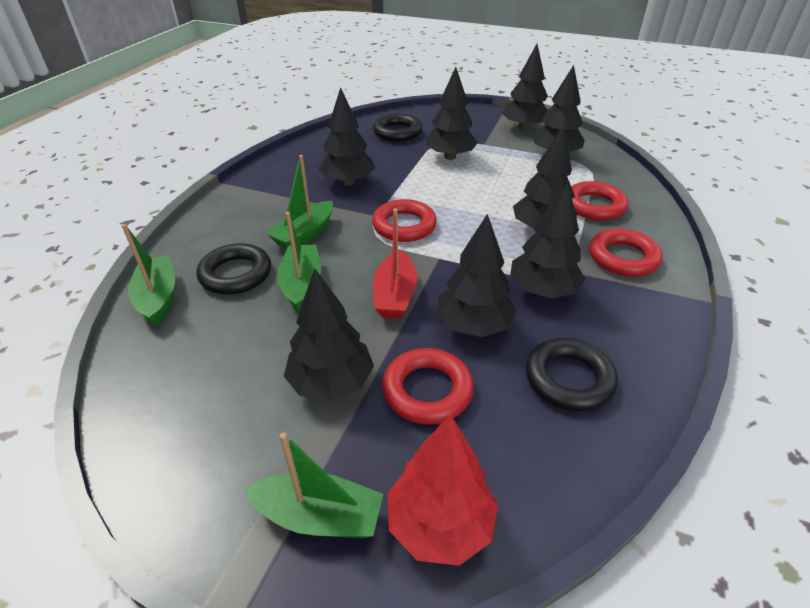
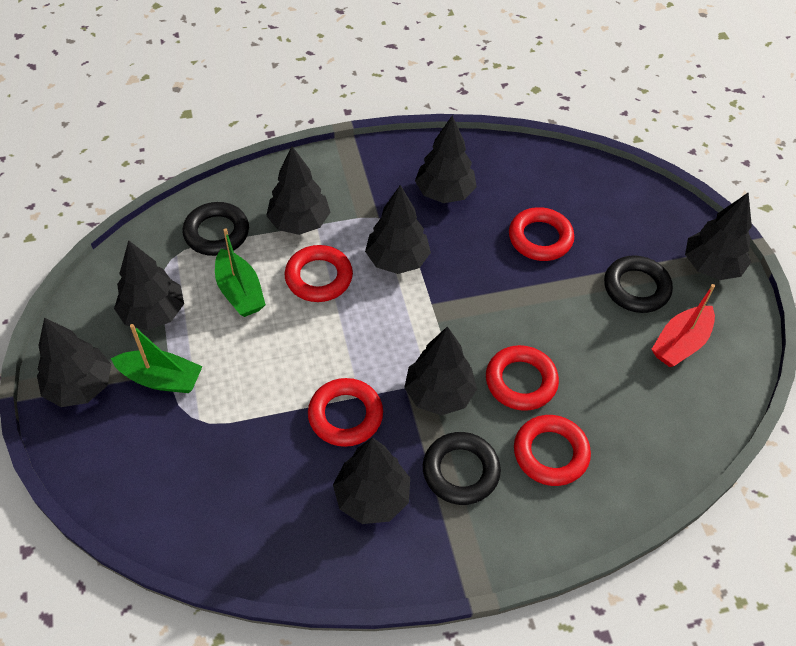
green boat: [121,224,175,326] [244,433,383,538] [267,155,333,250] [277,211,321,312] = 4 -> [111,324,203,393] [215,228,266,317] = 2
red ring: [372,199,437,242] [382,348,474,424] [571,181,628,221] [589,228,663,277] = 4 -> [285,245,353,302] [308,378,383,447] [486,345,559,411] [509,207,574,261] [514,415,591,486] = 5
red tree: [387,415,498,566] = 1 -> none = 0

